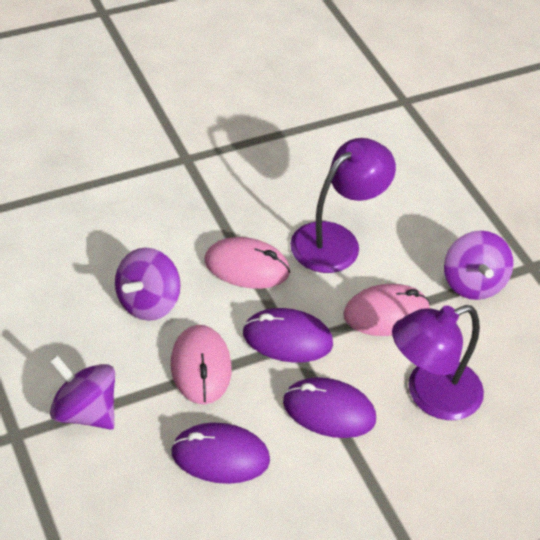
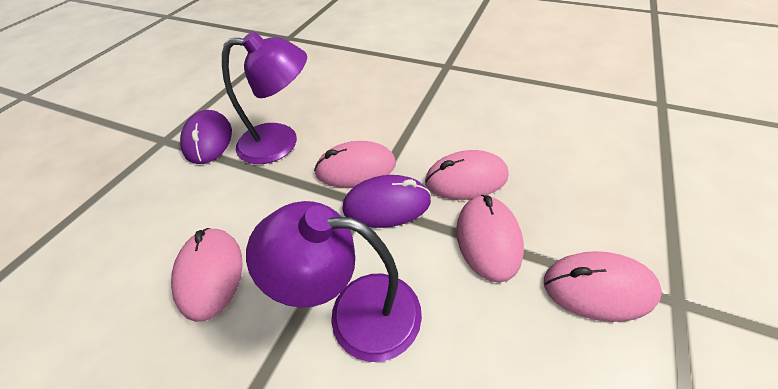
pink mouse: [171,325,232,405] [204,237,290,289] [343,284,430,336] = 3 -> [171,228,243,322] [314,141,396,188] [425,150,509,200] [456,195,524,283] [544,251,662,322] = 5
purple mouse: [171,423,270,484] [243,308,333,363] [283,377,376,438] = 3 -> [180,110,232,164] [342,175,431,228] = 2
purple spinning top: [49,355,115,430] [115,248,180,321] [444,231,513,300] = 3 -> none = 0

